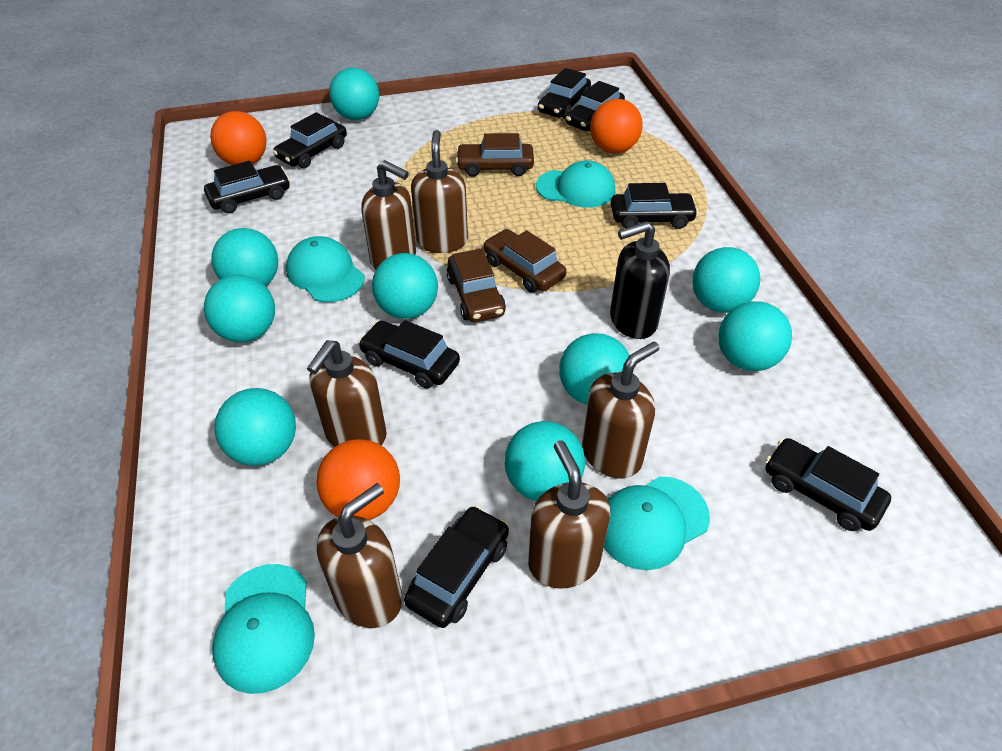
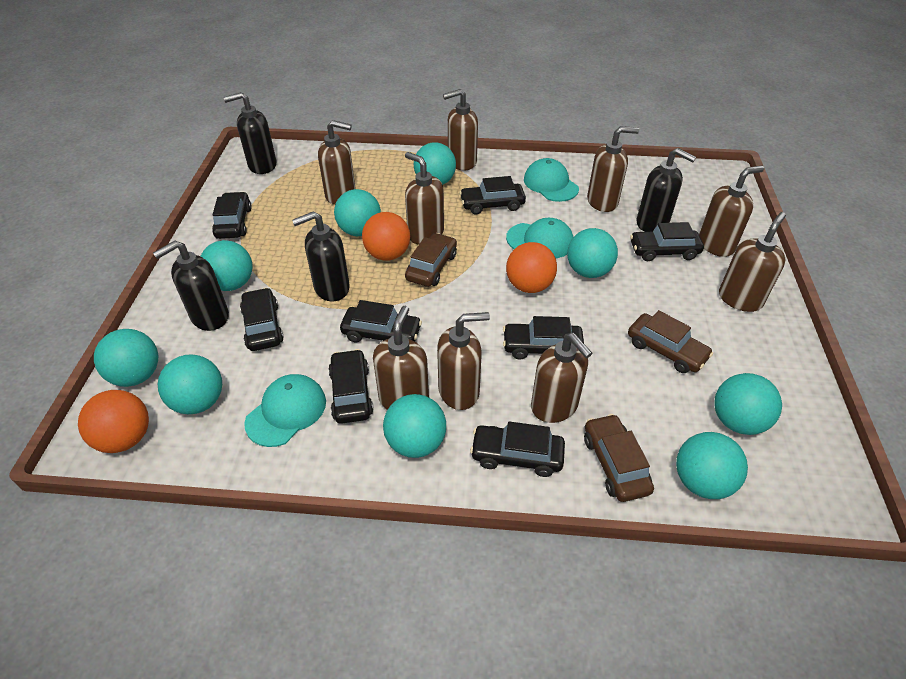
black soap dispenser: [610,221,670,339] = 1 -> [153,241,229,331] [223,92,276,174] [292,211,350,301] [636,148,696,232] = 4
brown soap dispenser: [307,340,387,447] [317,483,402,628] [361,160,416,270] [411,130,468,253] [528,440,610,589] [582,342,659,479] = 6 -> [318,120,356,205] [373,306,429,410] [405,152,444,245] [437,312,490,410] [443,89,478,171] [531,333,592,423] [587,126,639,212] [699,165,764,257] [719,212,786,312] = 9
turquoise cap: [212,564,315,694] [286,236,365,302] [536,160,615,208] [604,476,710,570] = 4 -> [244,374,326,447] [506,218,574,258] [524,158,579,202] = 3

